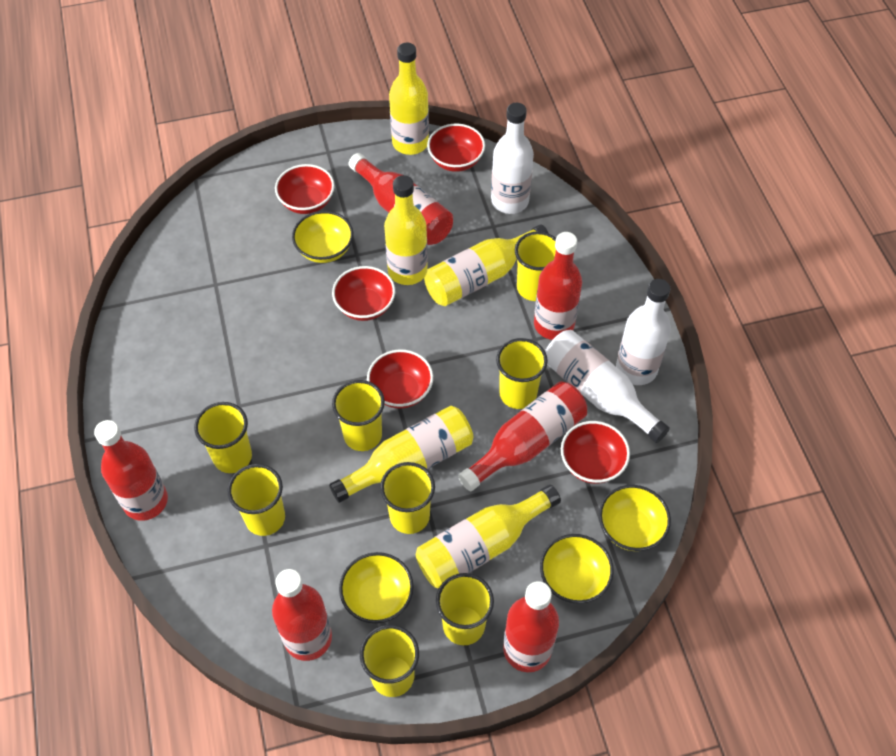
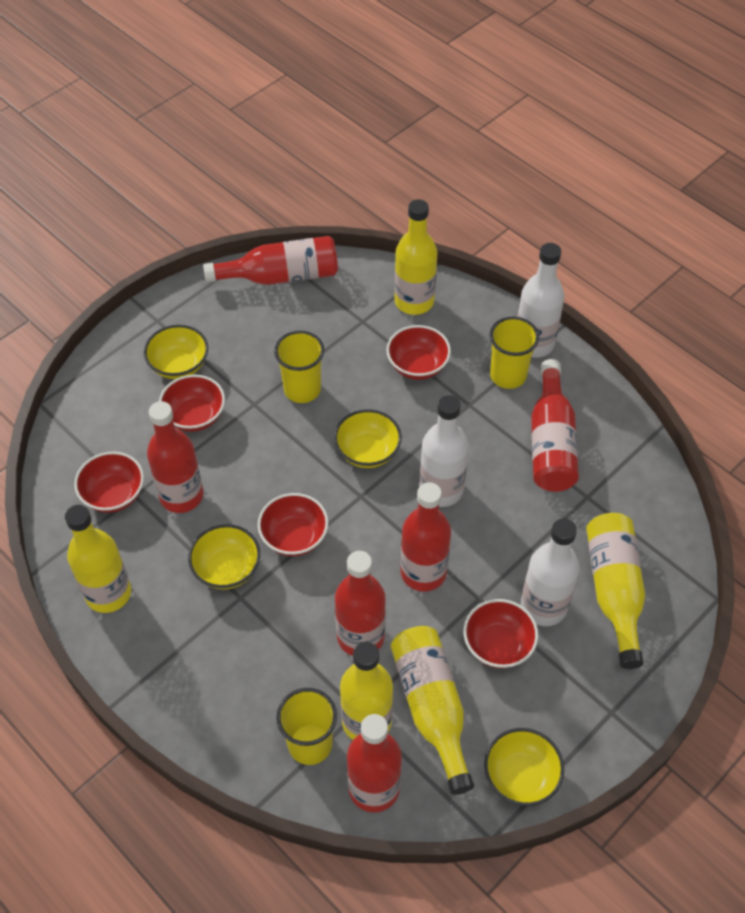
yellow cup: [194,402,252,473] [227,464,285,536] [332,380,385,451] [360,625,419,697] [380,462,435,534] [436,573,494,645] [496,338,548,409] [515,232,556,301] = 8 -> [274,331,324,403] [276,688,337,765] [490,317,539,389] = 3

